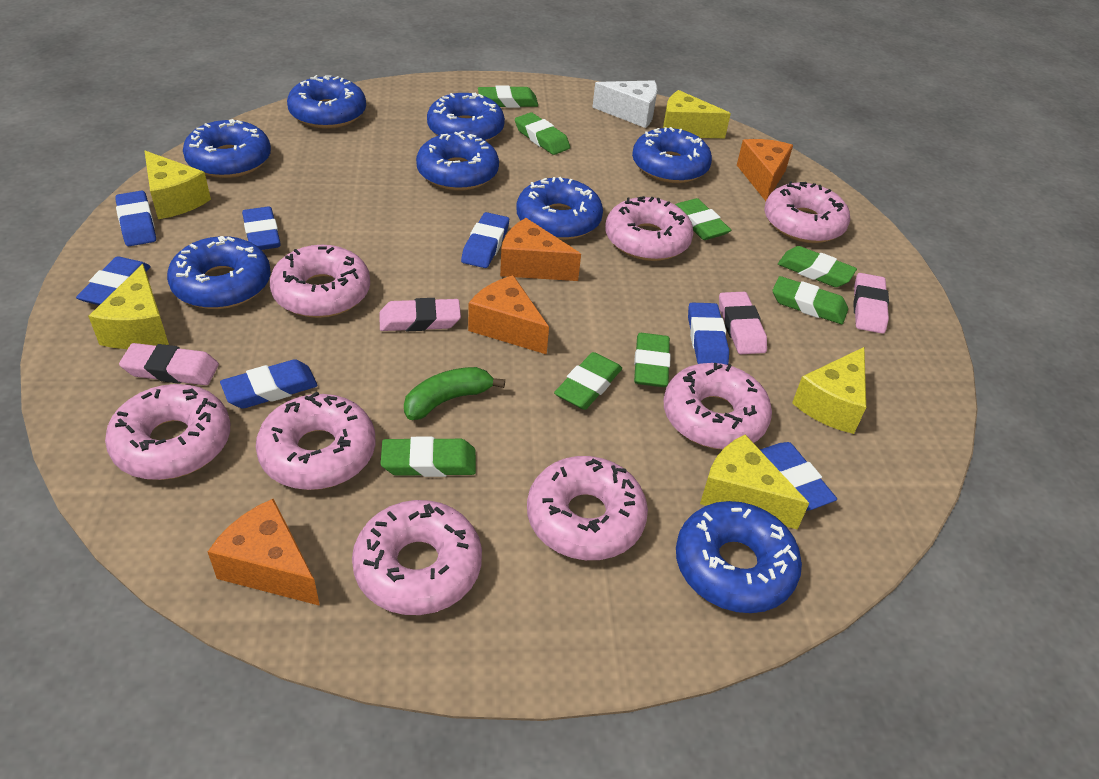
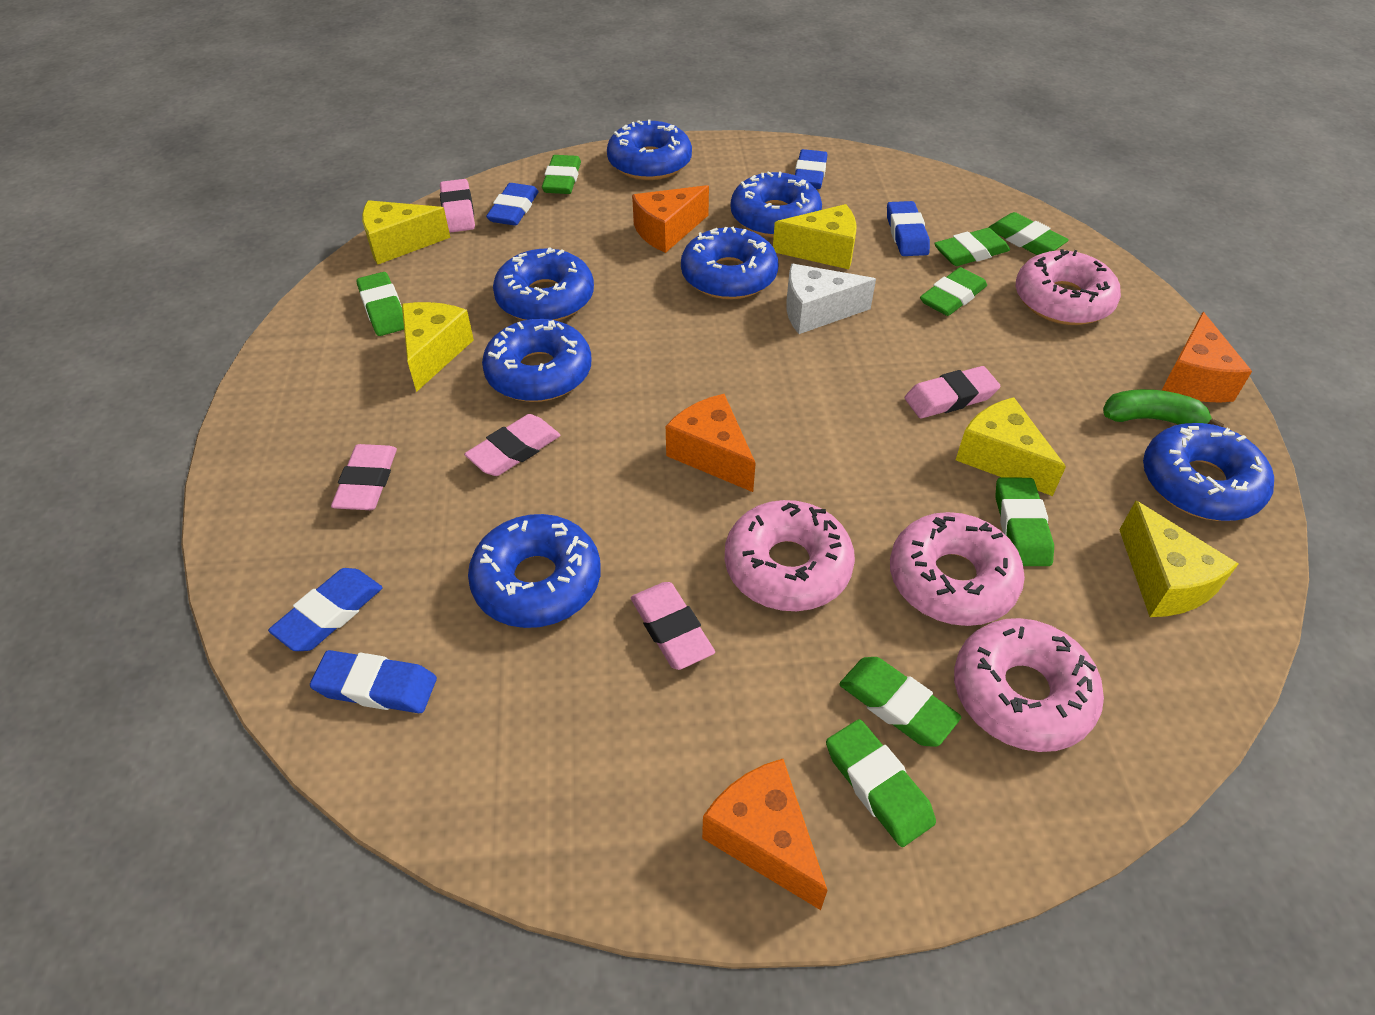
blue donut: [167,236,271,309] [183,119,271,178] [287,75,366,129] [416,131,499,191] [427,92,505,141] [516,177,603,240] [632,127,712,183] [676,501,802,613] = 8 -> [468,514,601,628] [482,319,592,402] [493,247,594,321] [607,120,692,180] [681,227,778,299] [731,171,822,238] [1143,423,1274,521] = 7
blue eraser: [76,256,151,305] [115,191,156,246] [220,359,318,408] [242,206,281,250] [461,212,509,268] [688,303,729,365] [760,442,837,510] = 7 -> [268,568,382,651] [310,650,437,713] [486,183,539,226] [795,149,827,189] [887,201,930,256] = 5
pink donut: [105,384,230,480] [256,391,375,490] [270,245,370,318] [352,500,482,615] [527,456,648,560] [605,196,694,261] [664,363,772,450] [764,181,850,243] = 8 -> [725,500,855,611] [890,512,1025,626] [954,618,1104,752] [1016,249,1121,325] = 4
pink eraser: [119,343,219,385] [380,298,461,331] [719,292,767,354] [853,273,889,334] = 4 -> [331,444,397,510] [440,179,475,233] [464,414,560,476] [631,582,715,670] [905,366,1000,418] = 5

